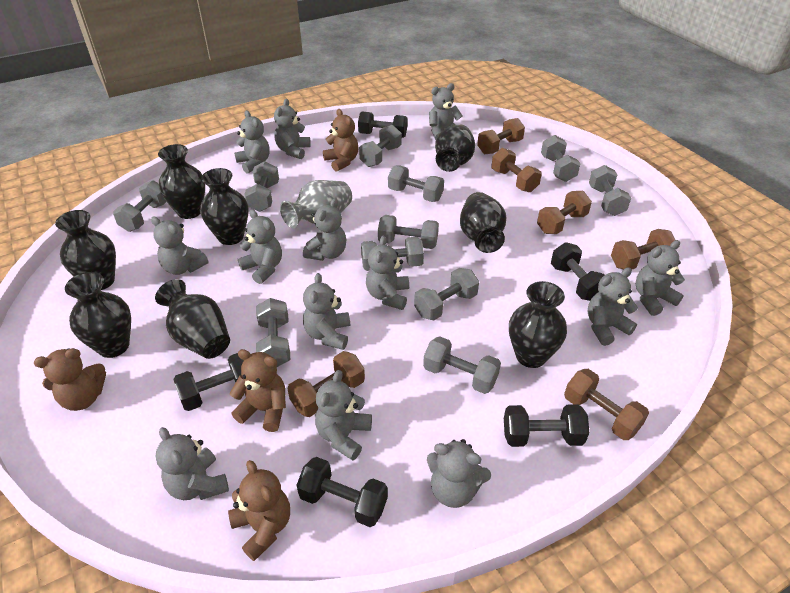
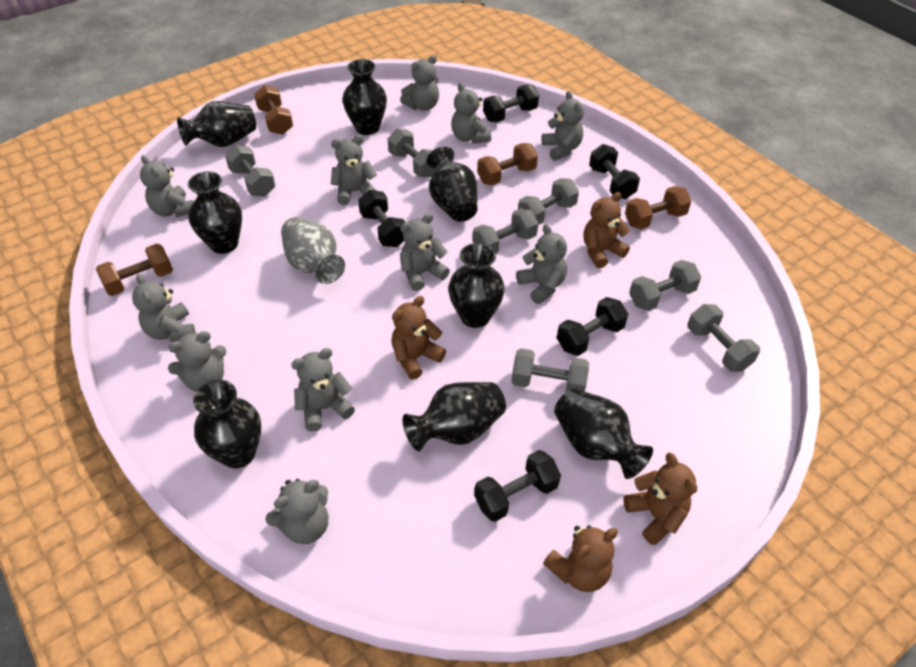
brown dumbbell: [287,351,365,417] [477,118,525,154] [492,148,542,192] [537,191,592,234] [564,369,649,440] [611,229,675,270] = 6 -> [96,244,173,296] [254,85,293,135] [477,143,538,185] [625,186,691,229] = 4
grey dumbbell: [113,180,166,232] [244,161,279,212] [256,298,290,367] [359,125,402,167] [361,237,424,271] [378,215,439,249] [388,165,444,202] [414,268,479,321] [423,336,501,394] [541,135,580,182] [589,165,631,216] = 11 -> [225,145,276,196] [388,129,435,177] [473,208,538,254] [511,348,589,392] [518,178,579,225] [629,260,701,311] [688,304,760,372] = 7
grey teddy bear: [151,217,209,275] [156,427,229,500] [234,110,270,174] [238,209,282,284] [274,99,311,159] [303,198,346,261] [303,273,350,350] [315,370,372,460] [366,236,409,310] [427,439,491,508] [429,83,462,140] [587,267,638,346] [636,240,685,316] = 13 -> [132,274,195,342] [140,155,193,217] [168,331,226,392] [265,479,328,544] [291,348,355,432] [331,135,377,205] [400,55,439,111] [400,213,450,291] [451,82,491,144] [516,224,567,304] [542,91,584,161] = 11

